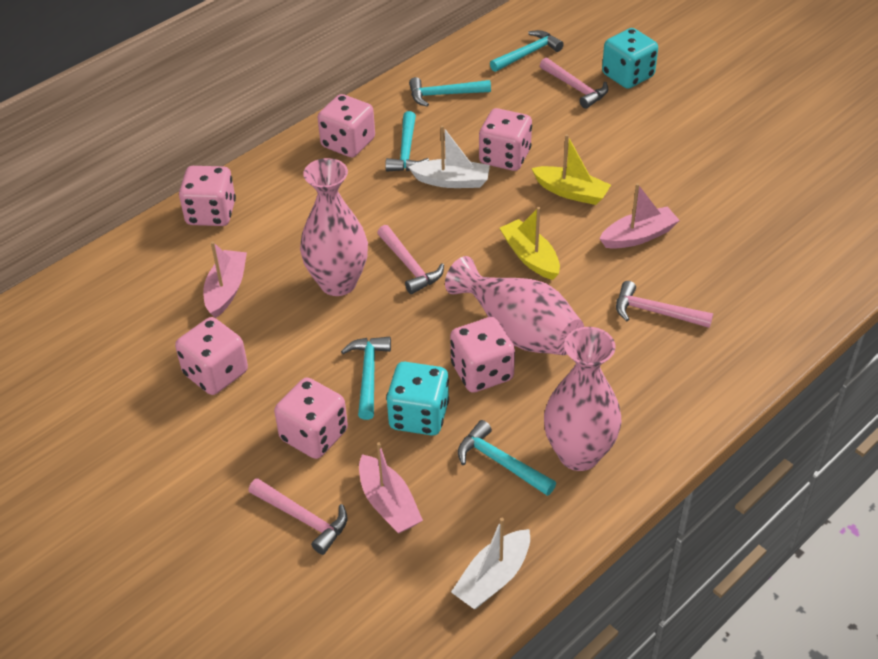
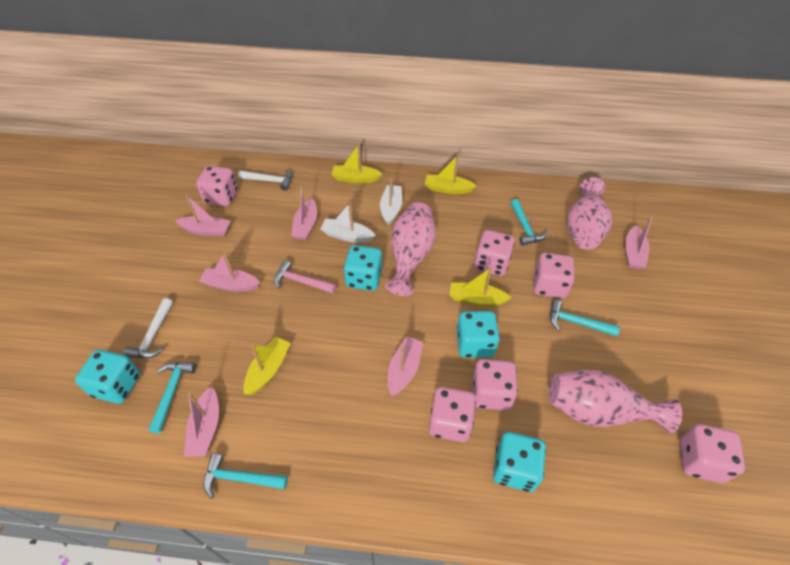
pink boat: [203,242,247,318] [359,442,423,534] [600,183,680,249] = 3 -> [175,195,230,236] [184,386,219,456] [199,252,260,292] [291,186,317,240] [388,336,423,396] [625,214,654,269] = 6
pink hammer: [249,478,348,555] [377,225,444,294] [540,58,608,109] [616,281,713,328] = 4 -> [274,260,336,294] = 1
turquoise dice: [386,362,449,435] [602,28,658,89] = 2 -> [75,349,140,404] [344,245,382,291] [456,311,500,358] [493,432,546,492] = 4
turquoise hammer: [341,337,391,420] [385,111,429,171] [409,77,491,107] [458,420,556,496] [490,30,564,72] = 5 -> [149,362,196,433] [204,453,288,499] [510,199,547,245] [550,300,620,336] = 4
white hammer: none = 0 -> [123,298,173,358] [238,169,292,191] = 2
yellow boat: [500,207,560,280] [531,134,611,205] = 2 -> [243,336,291,395] [331,144,382,183] [425,155,477,194] [449,267,511,307] = 4

